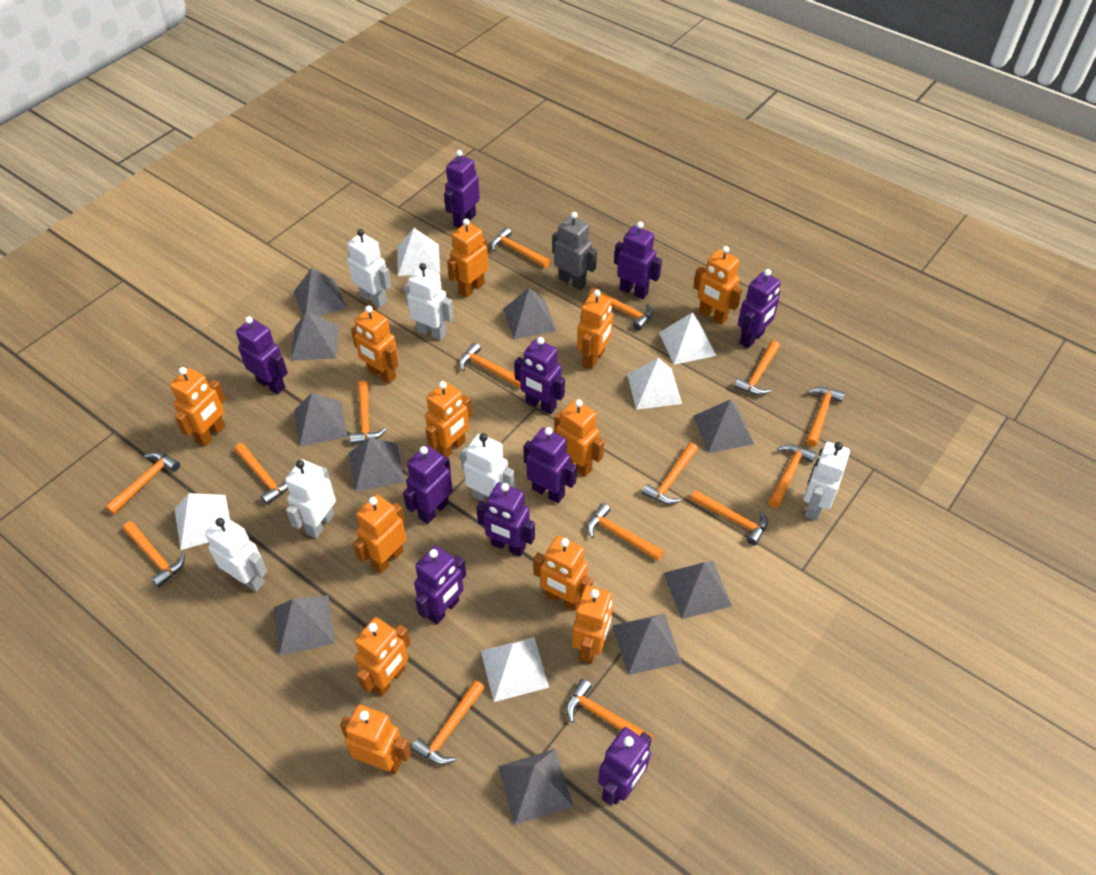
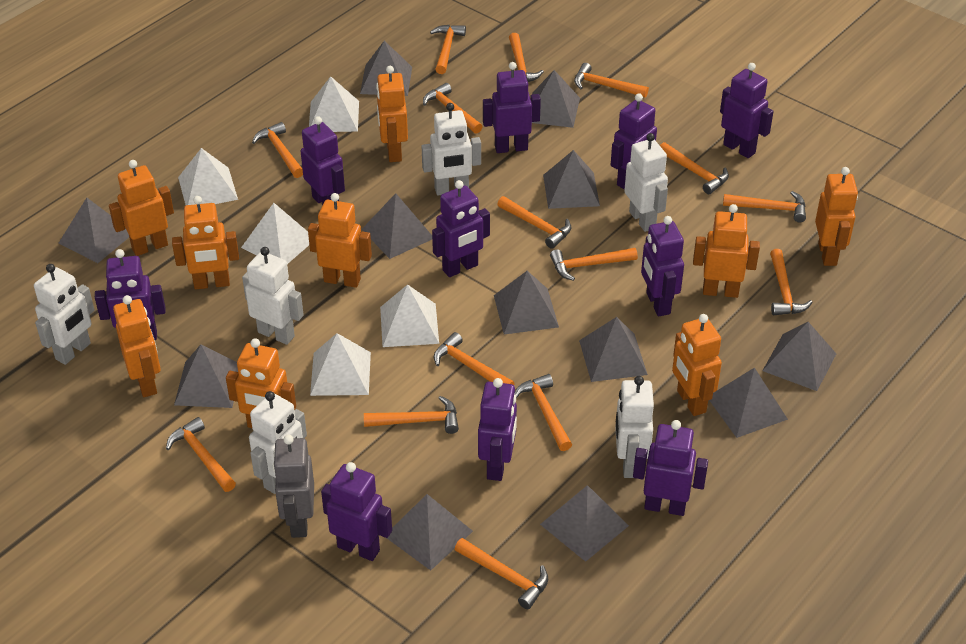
grey pyramid: [274,595,335,656] [291,311,339,361] [294,268,347,316] [294,393,348,447] [349,437,405,492] [498,749,573,825] [503,288,556,340] [613,614,682,675] [664,561,732,619] [693,399,754,453] = 10 -> [59,198,129,263] [174,344,238,408] [360,41,412,96] [362,193,432,259] [387,494,473,571] [494,271,559,334] [532,70,580,128] [540,485,629,562] [543,150,600,209] [579,317,648,382] [709,367,788,438] [762,322,836,391] = 12
orange robot: [170,367,226,447] [340,705,411,774] [351,306,398,384] [353,495,406,574] [355,617,411,696] [425,381,472,457] [447,219,488,298] [533,536,593,611] [555,399,604,477] [572,585,613,664] [577,289,613,370] [693,246,742,325] = 12 -> [109,160,174,256] [113,295,161,397] [172,196,239,289] [226,338,296,428] [308,193,372,288] [376,66,408,162] [672,314,722,416] [693,204,760,298] [815,167,858,266] = 9

